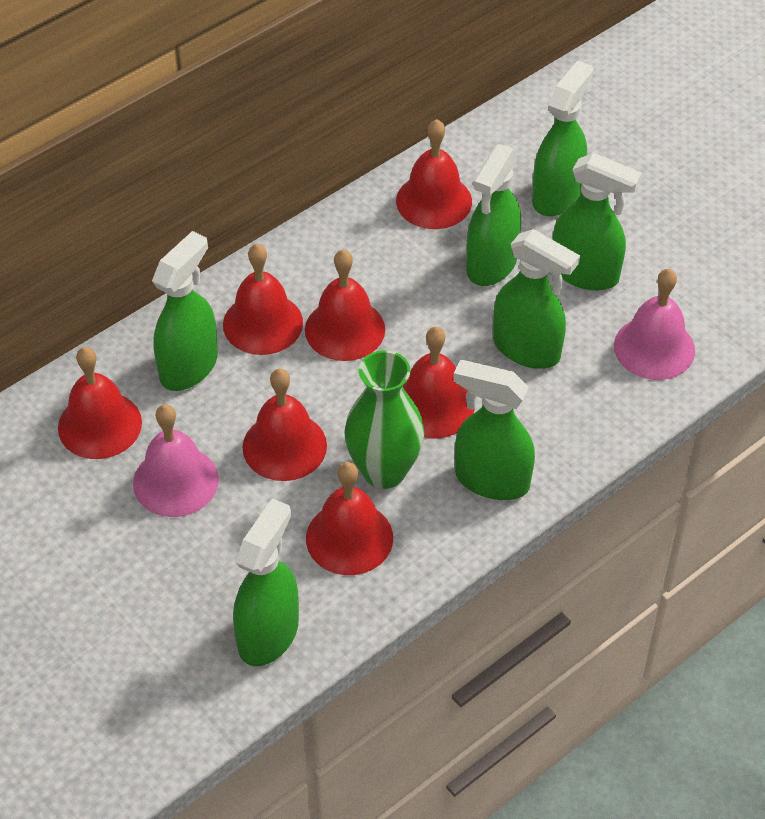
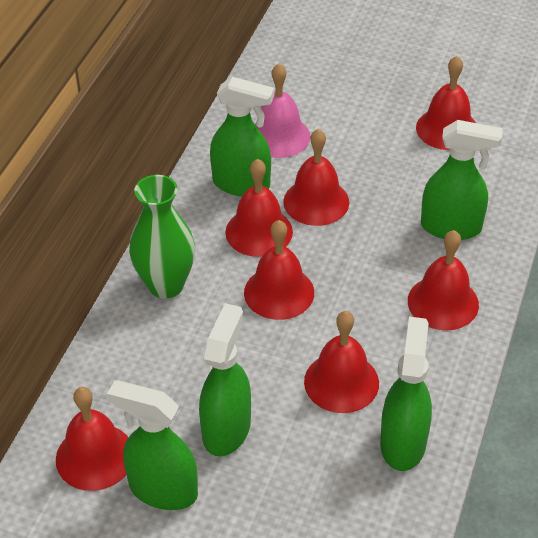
green spray bottle: [152,231,218,391] [233,498,299,666] [453,360,535,500] [466,144,521,286] [493,229,580,369] [532,60,593,216] [552,153,642,290] = 7 -> [107,380,198,510] [199,303,251,456] [210,77,274,196] [380,317,432,471] [421,120,503,240] = 5
pink bell: [133,404,219,517] [614,269,695,380] = 2 -> [255,64,310,158] = 1

